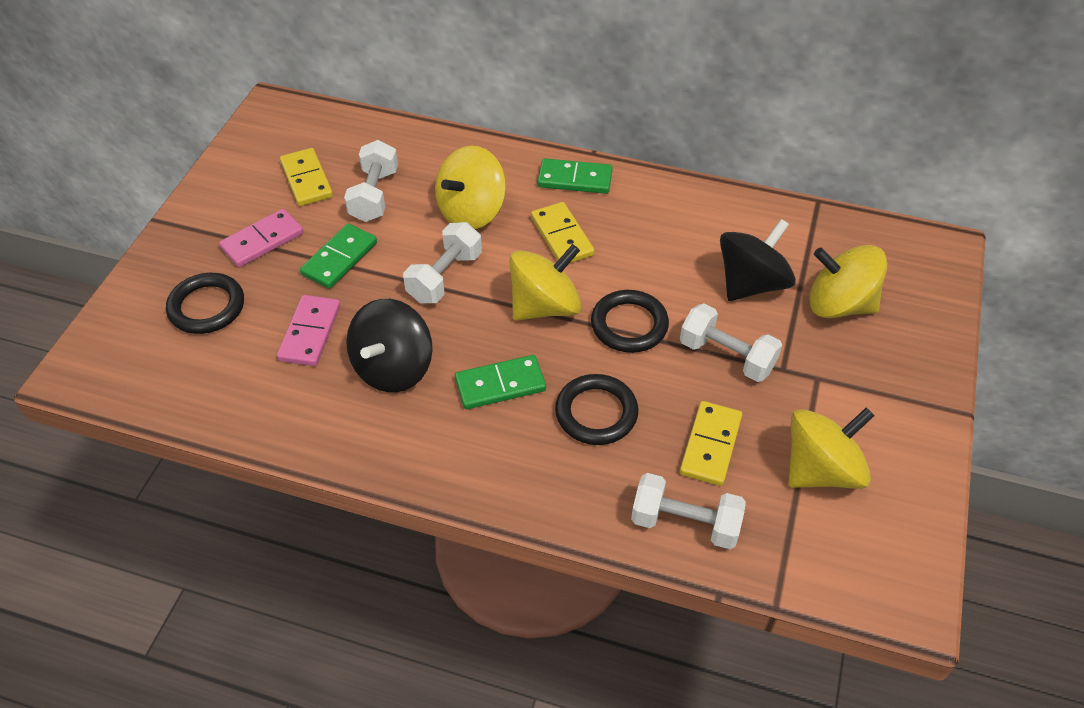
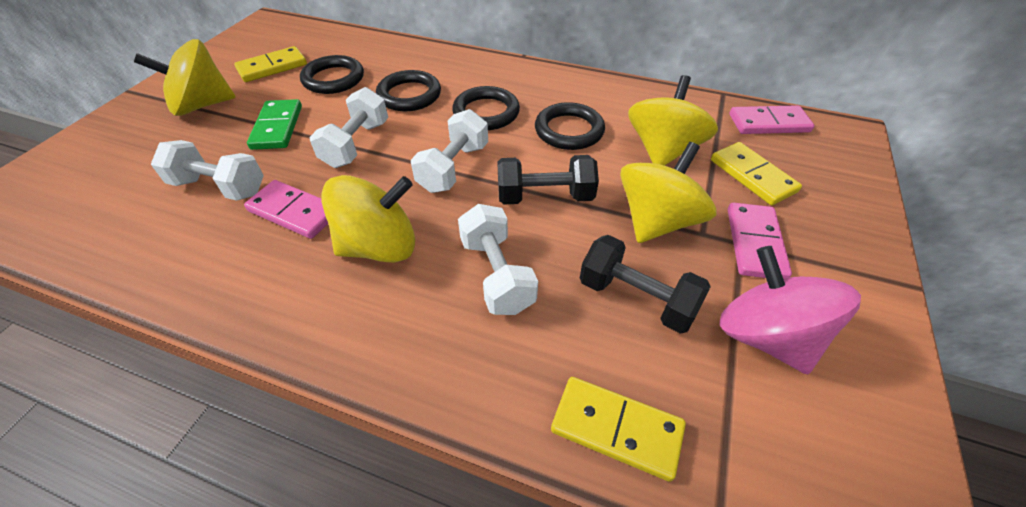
black dumbbell: none = 0 -> [497,155,599,204] [580,235,711,334] = 2
black ring: [166,273,244,334] [555,374,638,445] [591,290,669,353] = 3 -> [300,55,364,94] [376,70,441,111] [452,86,520,130] [535,102,605,150] = 4
black spinning top: [346,299,433,392] [720,219,796,301] = 2 -> none = 0
green domino: [300,223,377,289] [455,355,546,409] [538,158,613,194] = 3 -> [247,99,302,150] = 1
pink domino: [219,209,304,267] [277,295,341,366] = 2 -> [244,180,328,239] [728,203,792,278] [729,105,815,134] = 3
pink spinning top: none = 0 -> [720,246,861,374] = 1

